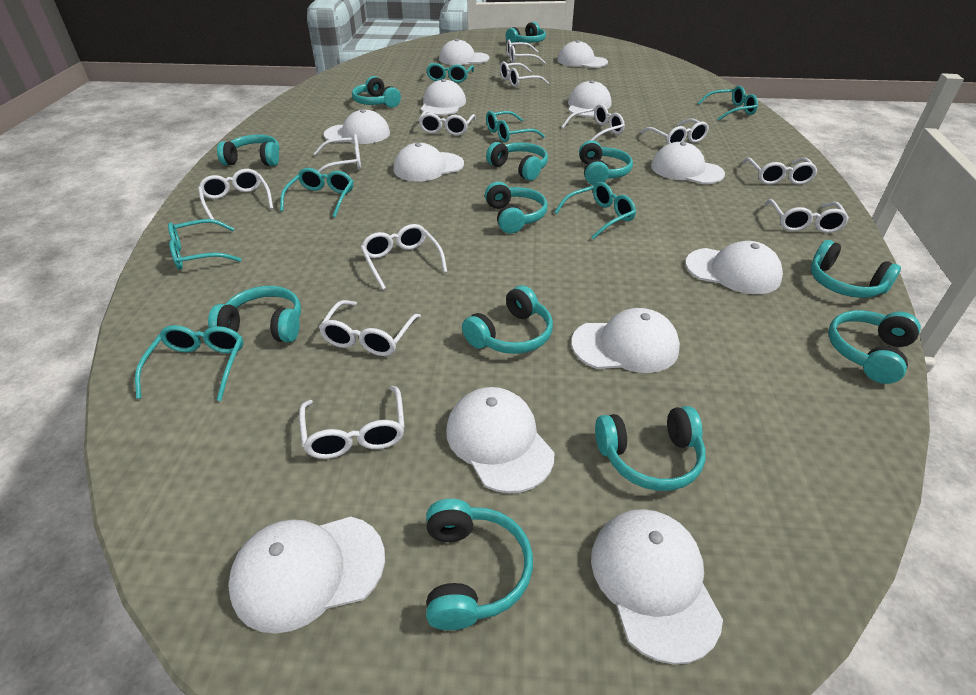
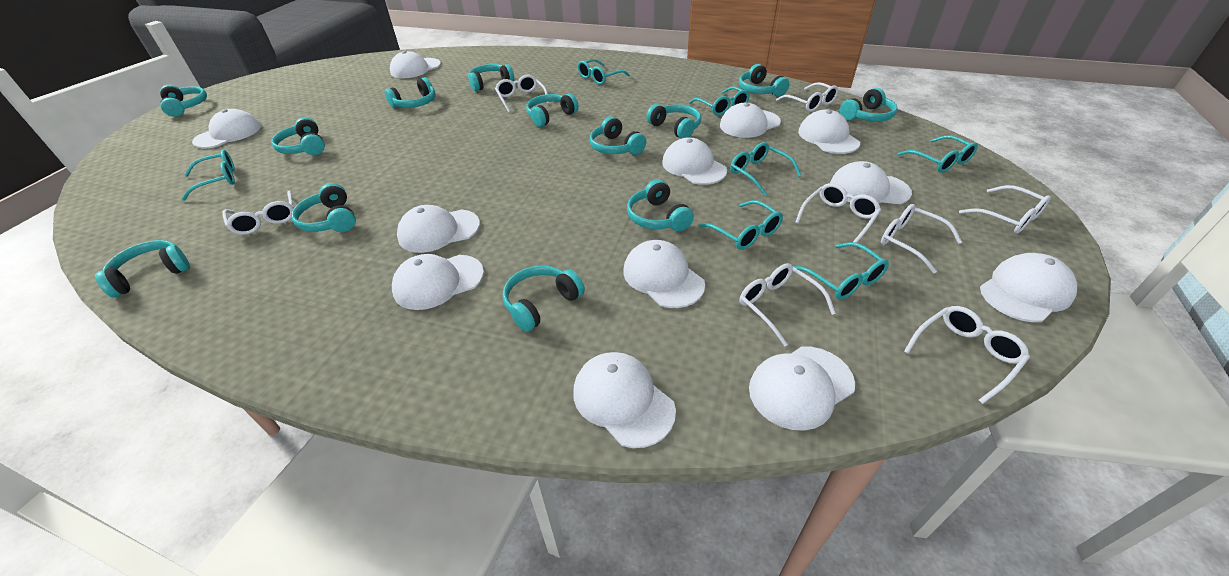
turquoise headphones: [208,286,301,343] [217,134,280,166] [352,76,401,108] [426,499,533,630] [462,285,553,354] [485,182,548,234] [486,142,548,181] [506,22,546,43] [579,140,633,185] [595,406,706,491] [811,240,901,298] [828,310,921,384] = 12 -> [95,240,190,298] [160,85,207,117] [271,117,325,155] [291,183,356,232] [385,77,436,108] [468,64,514,91] [503,266,585,332] [526,93,579,127] [589,116,646,155] [627,179,694,231] [646,104,701,139] [739,64,789,97] [840,88,898,122] = 13
white glasses: [198,169,273,220] [299,386,405,459] [313,134,361,173] [319,300,421,356] [361,224,447,290] [419,111,475,136] [500,61,549,87] [507,40,546,64] [561,104,625,141] [640,118,709,145] [742,158,818,185] [765,199,849,233] = 12 -> [222,190,294,235] [495,74,549,112] [739,263,836,346] [776,82,838,112] [795,183,881,247] [881,204,962,273] [904,306,1030,404] [959,185,1051,234] = 8

